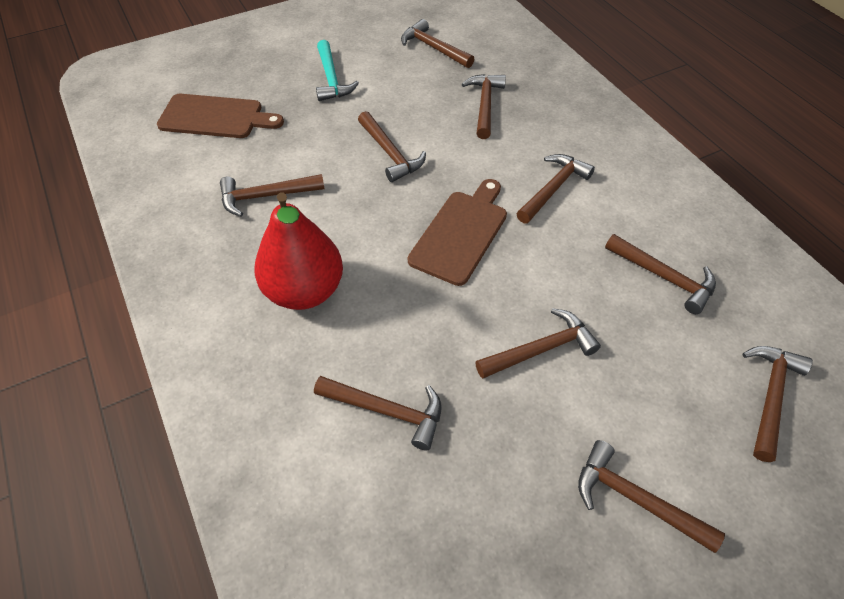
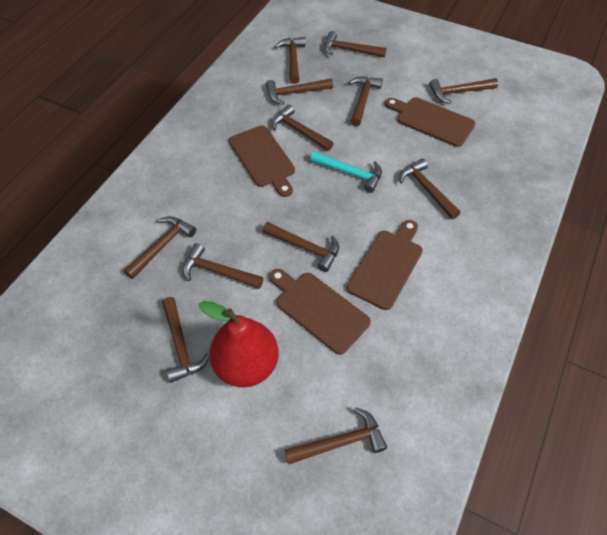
brown cutting board: [157,94,284,138] [408,179,507,286] = 2 -> [229,125,295,197] [269,269,371,355] [347,220,423,310] [385,97,475,147] = 4
brown hammer: [220,174,325,217] [314,376,442,451] [358,111,426,182] [401,19,474,68] [462,74,506,139] [475,308,601,379] [516,154,595,224] [578,440,725,553] [605,234,716,314] [743,346,813,462] = 10 -> [124,216,196,279] [162,297,209,383] [183,243,264,289] [262,222,339,272] [265,78,333,105] [271,105,334,151] [275,37,305,84] [285,407,387,464] [324,31,387,57] [349,76,383,126] [399,159,461,219] [429,78,498,104] = 12

